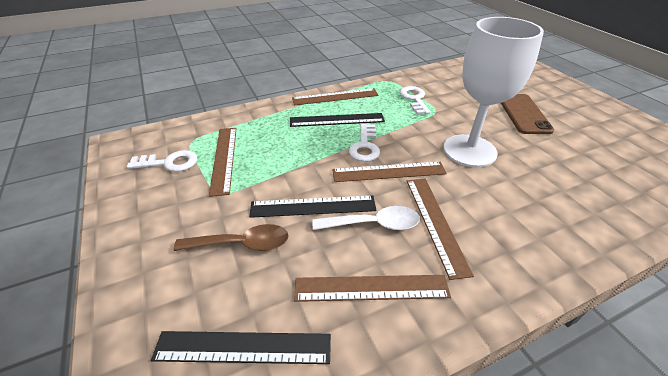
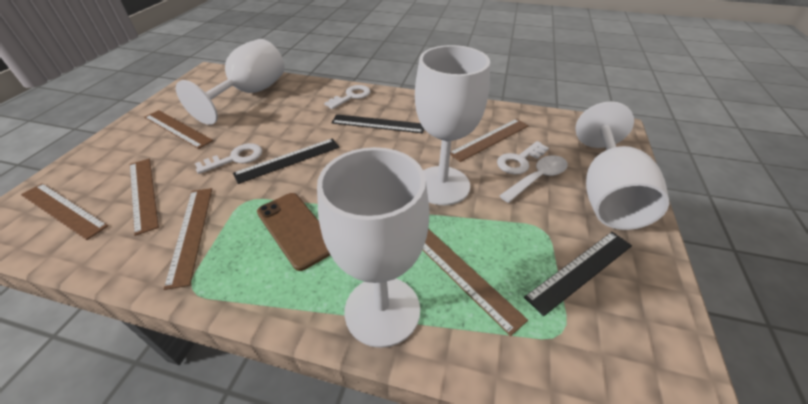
brown ruler: [209,128,236,197] [292,88,379,105] [294,275,451,302] [332,162,447,182] [407,179,474,280] = 5 -> [21,183,108,240] [130,159,159,236] [144,110,213,149] [164,188,212,290] [422,229,528,336] [450,119,529,162] = 6
brown spoon: [174,224,289,251] = 1 -> none = 0
white goblet: [443,17,544,167] = 1 -> [176,39,285,125] [317,147,429,348] [415,45,490,205] [575,102,669,230] = 4

